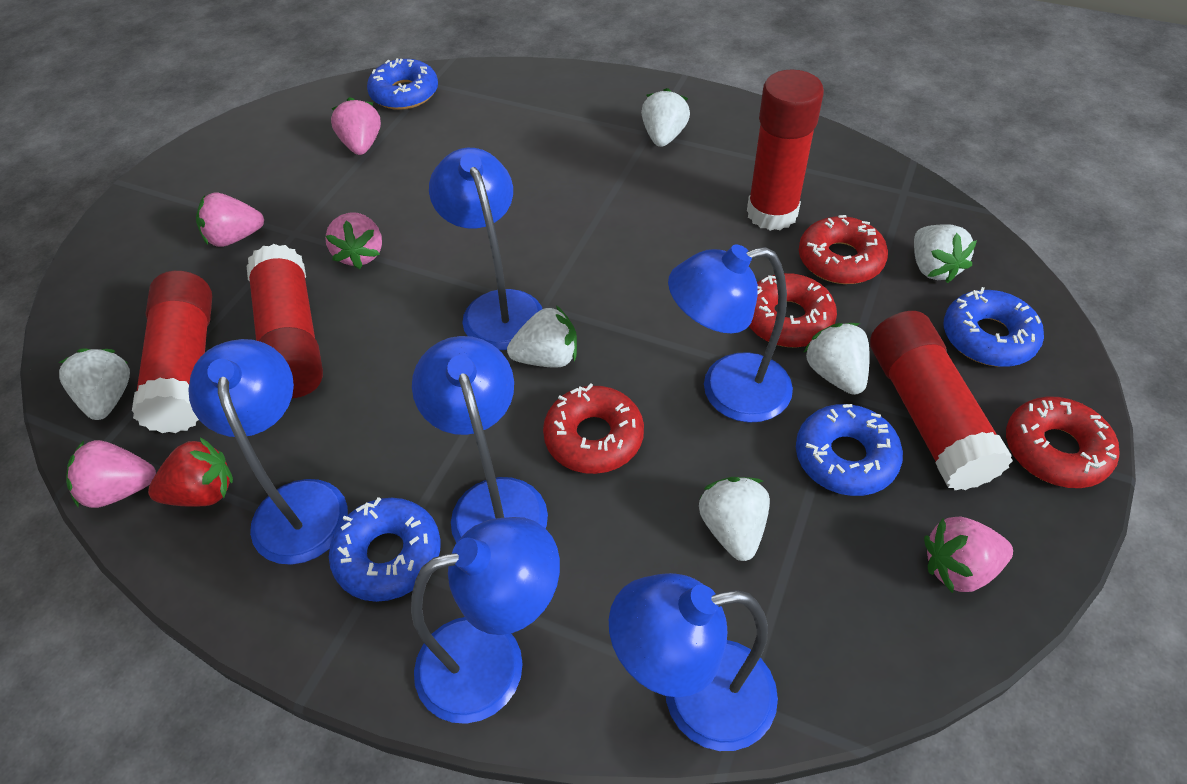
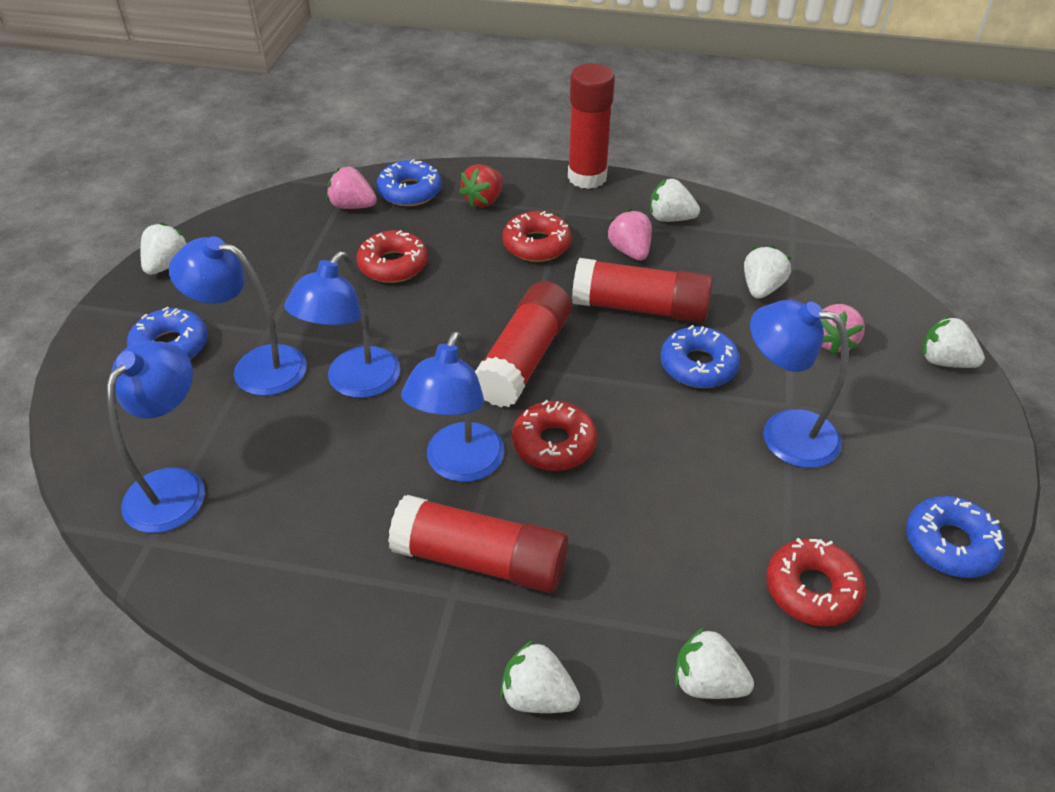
blue lamp: [188,339,348,565] [411,517,560,724] [412,336,548,544] [429,148,542,350] [609,573,778,751] [668,244,793,423] = 6 -> [107,341,205,533] [169,236,307,396] [284,252,400,398] [401,331,505,482] [750,300,848,468] = 5
pink strawberry: [66,440,156,508] [196,193,264,247] [325,213,382,269] [331,97,381,155] [924,516,1013,593] = 5 -> [327,166,377,209] [607,209,652,261] [820,304,865,355] = 3

